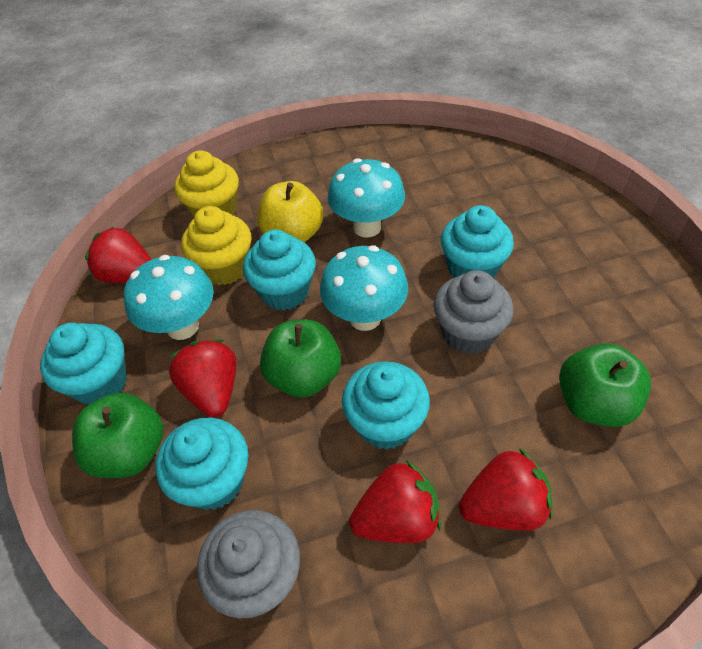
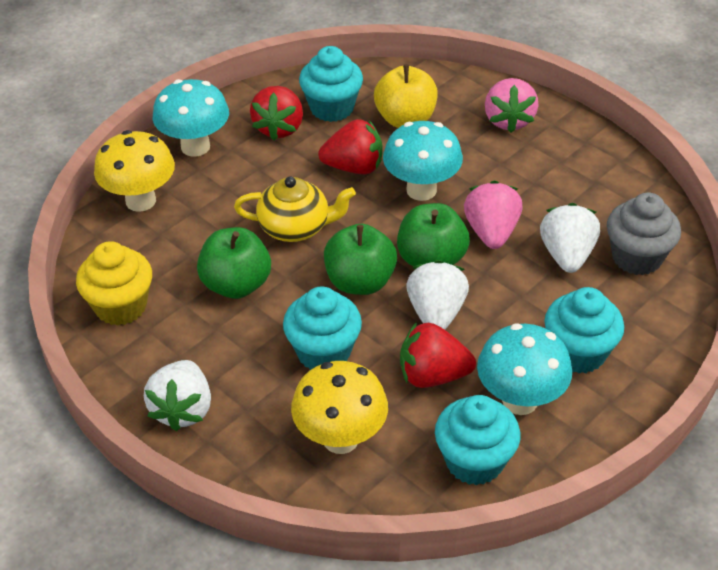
grey cupcake: [197,510,300,618] [433,270,514,355] = 2 -> [607,193,681,275] = 1
pink strawberry: none = 0 -> [464,180,523,249] [485,78,539,133] = 2
red strawberry: [85,226,151,283] [169,339,236,417] [349,460,441,543] [459,448,553,531] = 4 -> [250,86,303,141] [318,119,382,174] [400,322,476,388] = 3
turquoise cupcake: [40,323,127,404] [155,418,248,510] [243,230,316,311] [342,361,430,450] [441,205,514,278] = 5 -> [283,286,362,370] [299,46,363,122] [435,395,521,485] [544,287,624,373] = 4
white strawberry: none = 0 -> [144,360,211,431] [406,260,469,330] [540,203,600,273] = 3
yellow cupcake: [174,150,239,217] [181,206,251,285] = 2 -> [76,241,152,325] = 1
yellow mushroom: none = 0 -> [94,130,175,212] [291,361,388,454] = 2
yellow teapot: none = 0 -> [234,176,356,242] = 1

